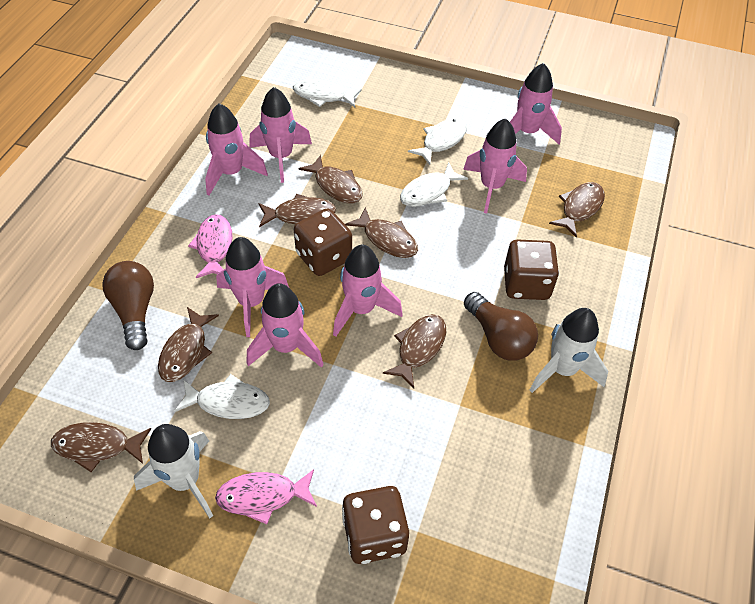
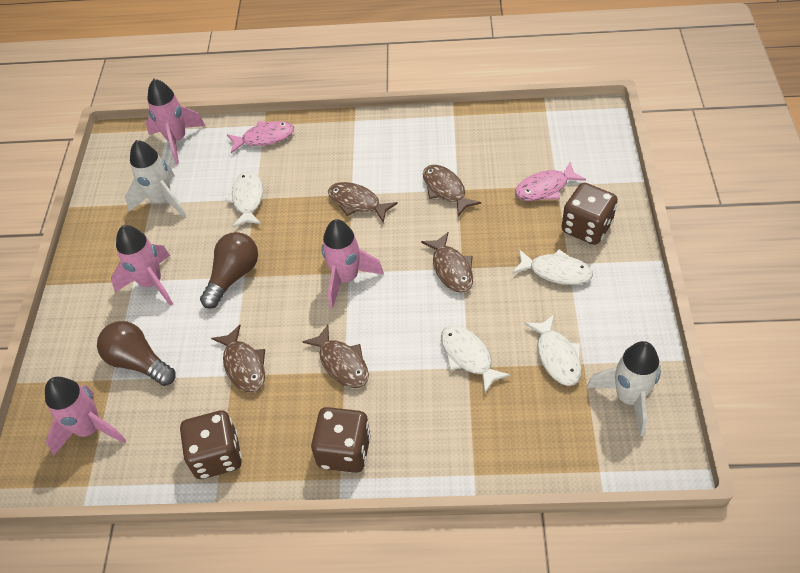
brown fish: [51,422,151,472] [158,307,219,382] [258,194,336,227] [298,155,363,203] [345,207,418,258] [383,314,446,388] [549,182,605,238] = 7 -> [211,325,265,393] [303,324,369,388] [328,182,398,223] [421,232,473,293] [423,165,481,217] = 5
pink rocket: [205,103,268,195] [216,237,289,337] [247,283,323,368] [250,87,312,183] [333,245,403,337] [463,118,527,214] [510,63,562,144] = 7 -> [45,377,127,456] [111,225,173,306] [146,79,205,164] [321,219,384,308] = 4

